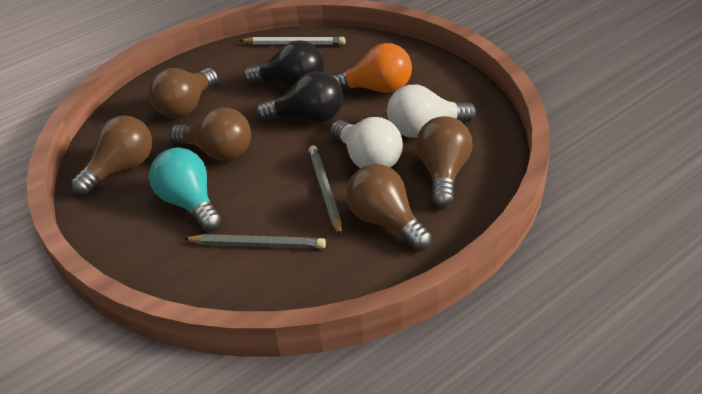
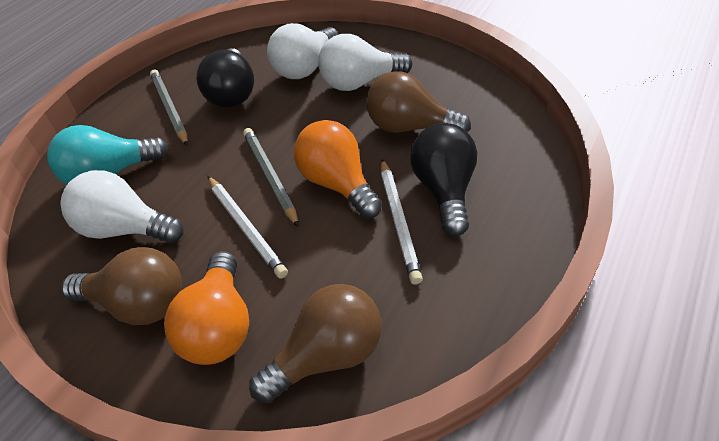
brown light bulb: [71,115,152,195] [149,68,218,118] [170,107,251,161] [346,164,432,251] [416,116,473,208] = 5 -> [61,247,182,325] [249,284,381,403] [366,71,471,133] = 3
orange light bulb: [331,43,412,93] = 1 -> [164,251,249,365] [294,120,382,219] = 2
white light bulb: [330,117,403,168] [387,85,476,138] = 2 -> [61,170,184,243] [267,23,339,79] [318,34,412,91] = 3
white pencil: [239,37,345,45] = 1 -> [208,176,288,279] [381,159,423,284] = 2

